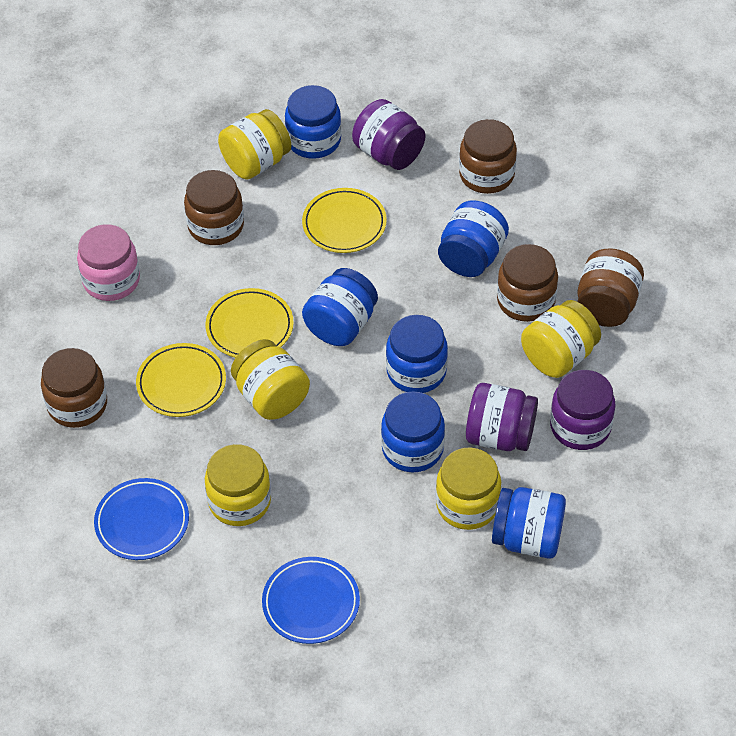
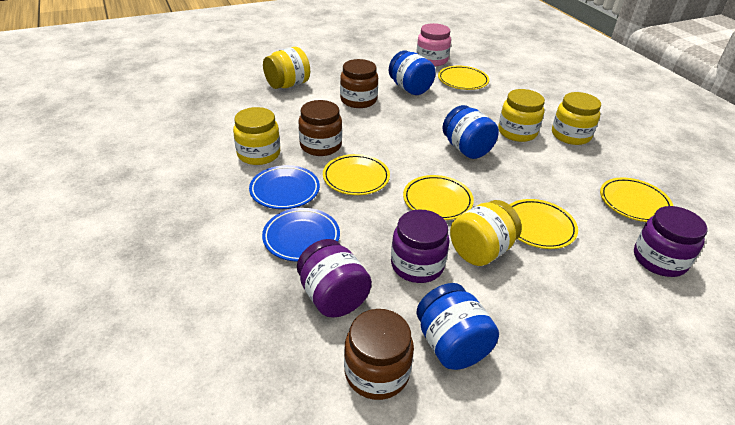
blue jar: [285,85,341,159] [302,268,378,346] [381,392,445,473] [386,315,448,393] [438,201,509,277] [492,487,566,559] = 6 -> [389,51,436,95] [416,283,499,370] [443,105,499,159] = 3
brown jar: [41,348,107,428] [184,170,244,245] [459,119,517,194] [497,244,558,322] [577,248,644,327] = 5 -> [299,100,342,156] [340,59,378,108] [344,309,414,400] = 3
yellow plate: [136,343,226,417] [205,288,294,358] [302,188,387,253] = 3 -> [323,154,390,195] [403,175,474,220] [438,66,489,90] [509,199,578,249] [600,178,673,222] = 5

